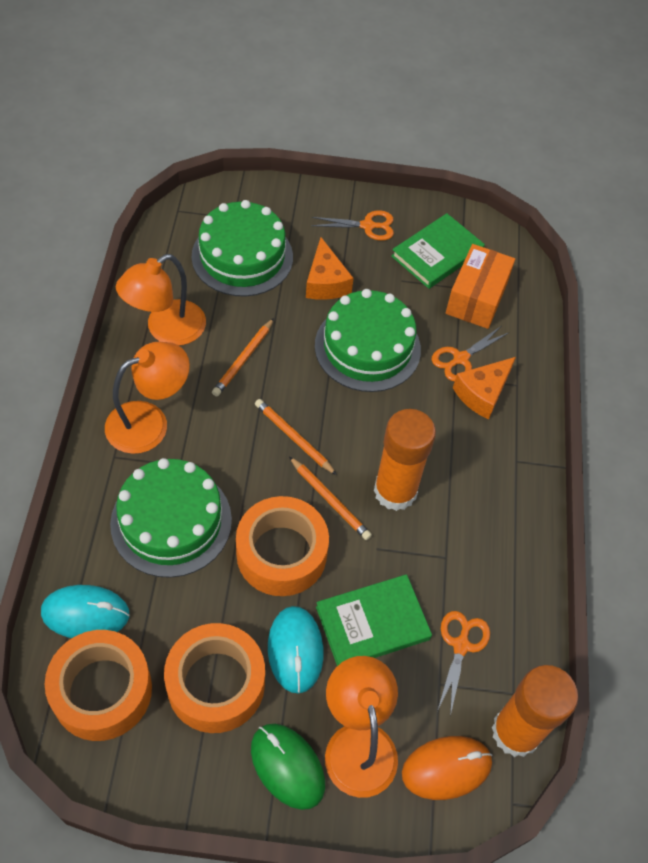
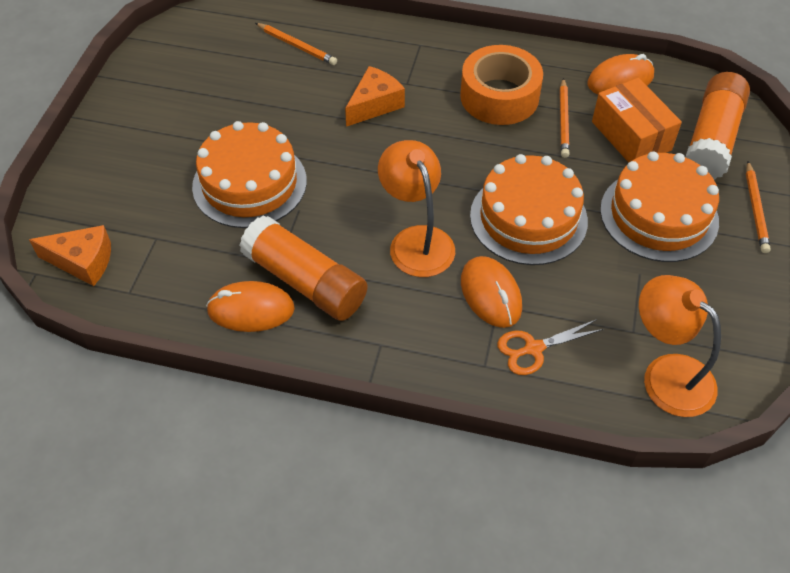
green book: [316,574,432,666] [391,213,485,289] = 2 -> none = 0
green cake: [110,458,232,578] [191,200,293,297] [315,289,421,392] = 3 -> none = 0
green mouse: [251,724,325,810] = 1 -> none = 0
orange cake: none = 0 -> [192,121,307,228] [470,154,588,265] [600,151,719,262] = 3
orange lamp: [105,342,190,454] [116,254,206,346] [325,656,398,798] = 3 -> [378,140,455,277] [639,275,721,417] = 2
orange mouse: [402,736,493,800] = 1 -> [206,281,295,332] [461,256,522,328] [587,54,654,94] = 3
orange scissors: [311,210,394,241] [432,326,508,381] [437,611,490,716] = 3 -> [497,319,604,375] = 1
orange tape: [45,630,152,741] [164,623,265,733] [236,496,329,596] = 3 -> [460,45,543,125] = 1
turquoise mouse: [41,585,129,638] [268,606,324,694] = 2 -> none = 0

